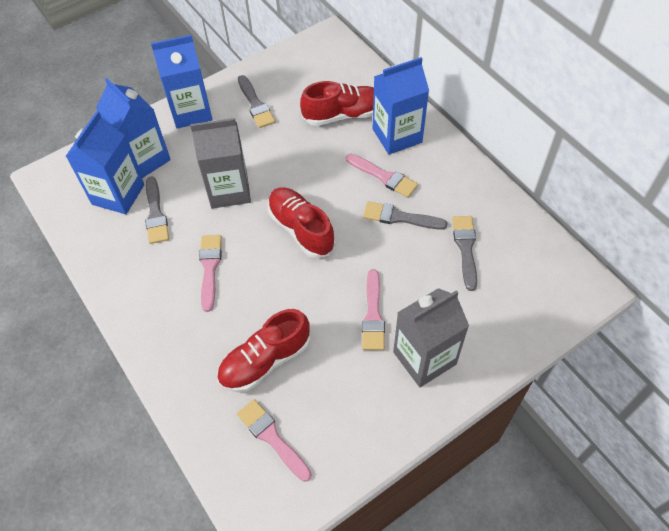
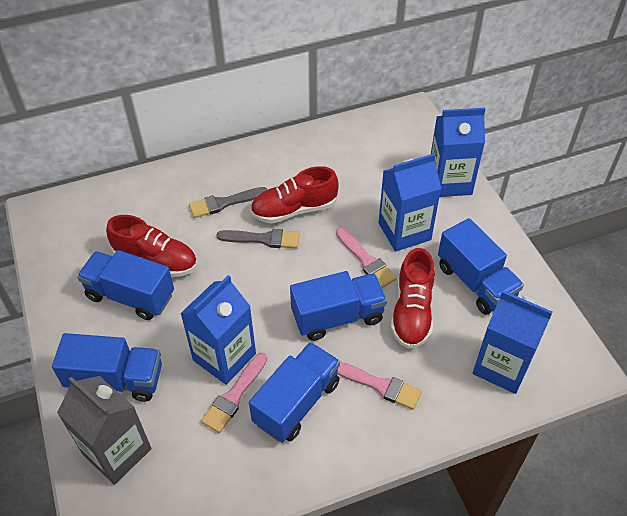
blue truck: none = 0 -> [52,333,162,402] [77,250,174,320] [249,342,340,442] [290,271,387,341] [438,218,524,315] = 5
grey brush: [145,176,169,244] [238,75,275,128] [363,202,448,230] [452,216,477,291] = 4 -> [189,187,267,218] [216,229,300,248] = 2
grey carton: [190,118,251,209] [393,288,469,387] = 2 -> [57,376,152,485] = 1
pink brush: [199,235,222,312] [237,399,312,482] [346,153,418,198] [362,269,385,350] = 4 -> [201,353,267,433] [336,228,397,288] [337,361,422,410] = 3

